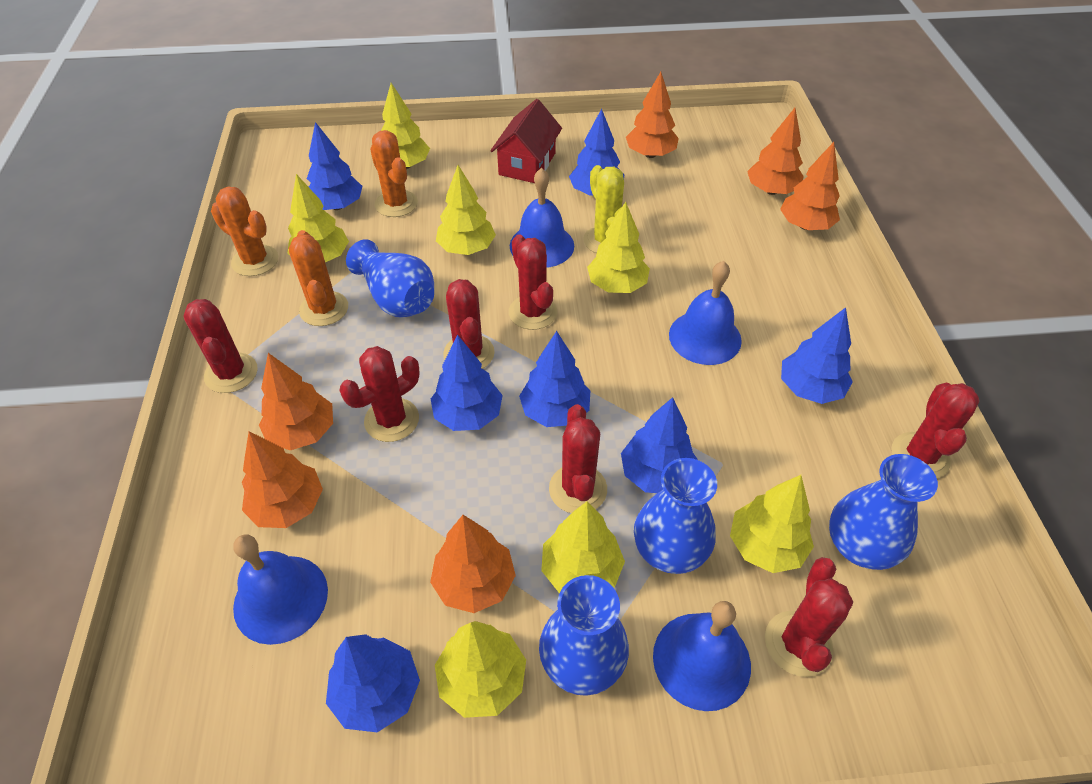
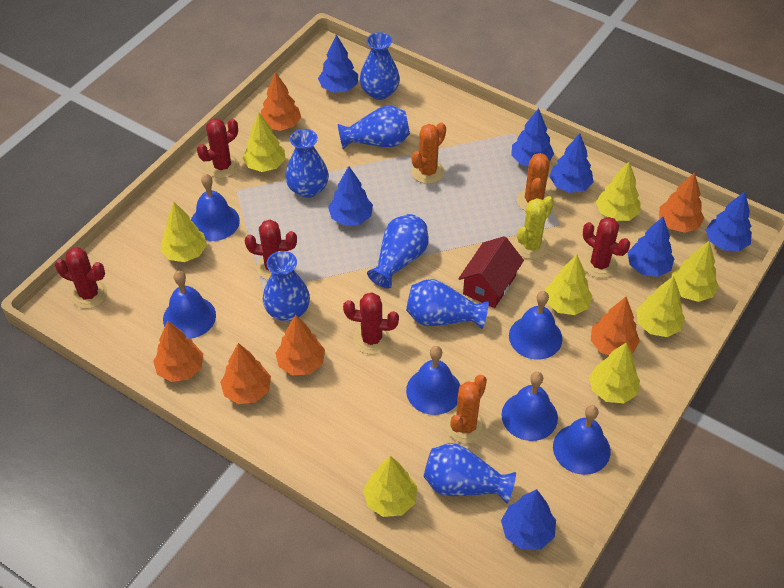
blue bell: [233,534,328,645] [510,168,574,268] [653,601,751,711] [669,261,742,365] = 4 -> [163,271,216,339] [191,174,240,241] [406,346,460,415] [501,372,558,441] [509,291,563,359] [553,405,611,475] = 6
blue vase: [346,239,434,318] [539,575,629,696] [634,458,717,574] [829,454,938,570] = 4 -> [263,251,310,321] [285,129,329,198] [338,105,410,149] [360,32,400,100] [367,214,429,289] [406,279,489,329] [424,443,516,504] = 7
red cactus: [184,299,258,393] [340,346,420,442] [443,279,495,369] [509,234,557,330] [549,404,607,513] [765,557,853,677] [891,383,980,478] = 7 -> [55,247,107,309] [197,118,239,178] [245,220,297,280] [343,293,399,354] [582,217,630,278] = 5
yellow tree: [287,174,349,262] [381,83,430,169] [435,621,526,718] [436,165,496,255] [541,501,625,593] [587,202,650,293] [730,475,814,573] = 7 -> [161,202,207,262] [243,112,286,172] [363,456,417,517] [545,255,592,315] [589,342,640,403] [596,162,640,221] [636,276,685,337] [672,241,719,302] = 8

